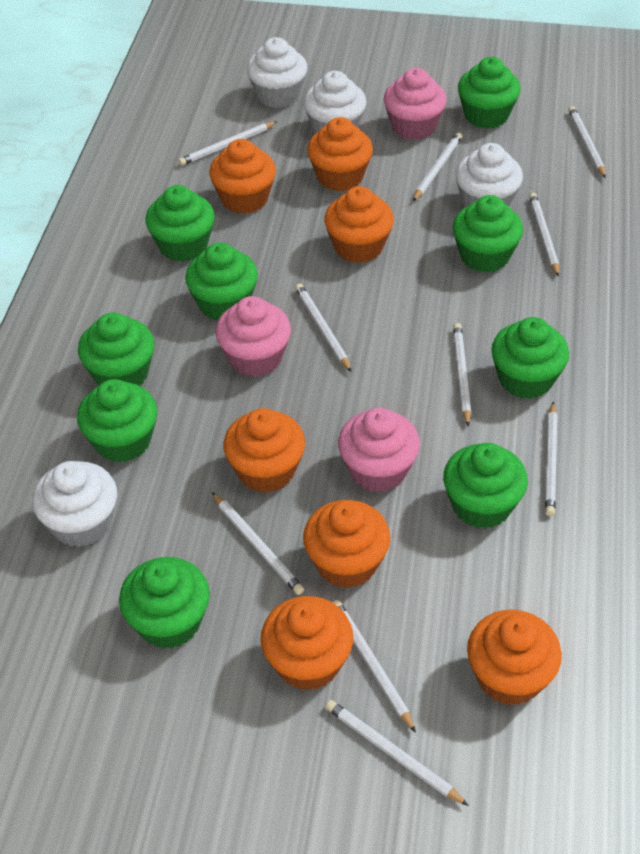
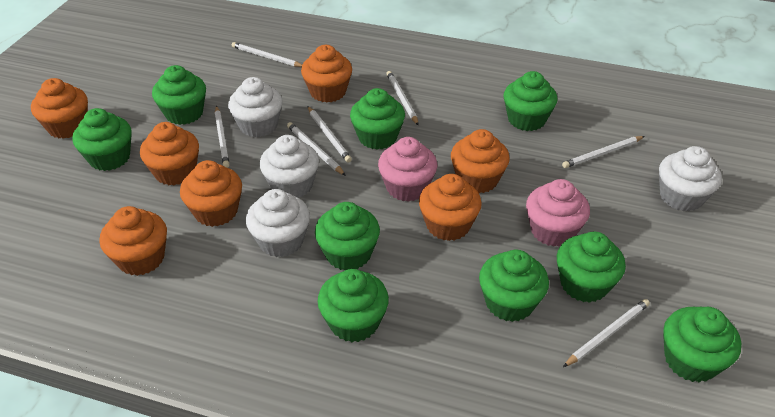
pink cupcake: [215,296,291,377] [338,408,420,492] [384,68,447,140] = 3 -> [378,137,437,202] [526,179,590,247] = 2
white pencil: [178,121,278,166] [212,492,304,595] [295,283,352,372] [325,700,469,806] [332,600,416,733] [413,132,462,201] [453,323,471,427] [529,193,559,277] [545,402,557,516] [568,106,606,178] = 10 -> [215,106,230,168] [232,42,302,67] [287,122,346,176] [308,107,352,163] [386,71,419,126] [562,136,645,168] [563,299,650,367] = 7

